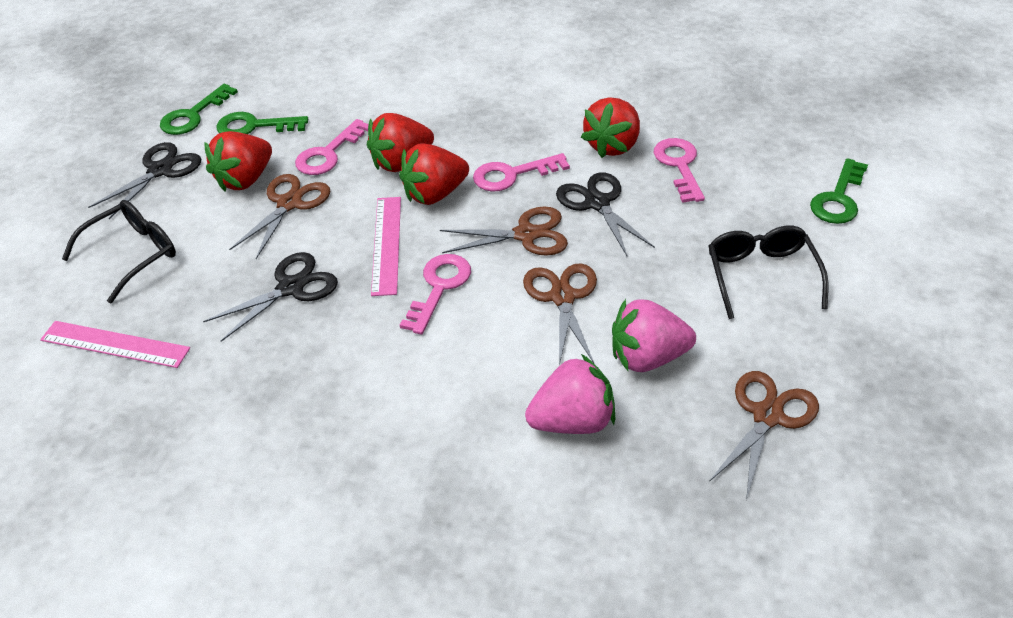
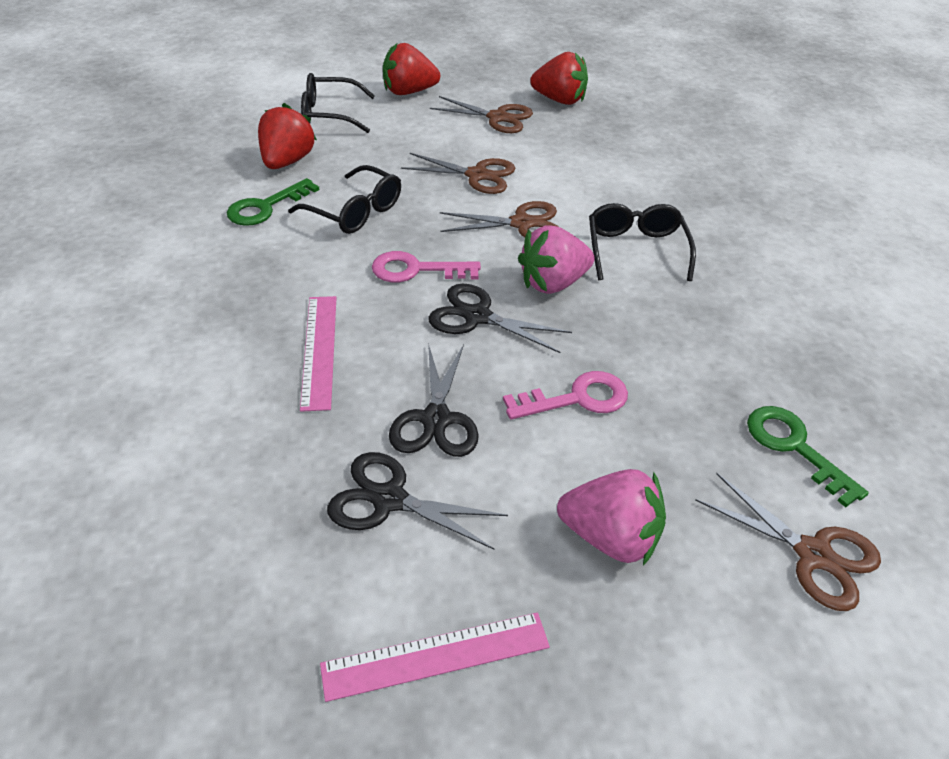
black glasses: [62,200,176,303] [708,226,829,319] = 2 -> [288,165,401,234] [301,73,375,133] [589,203,696,281] = 3
green key: [160,84,238,135] [217,112,308,134] [810,158,868,224] = 3 -> [227,178,319,226] [747,406,869,507] = 2
pink key: [295,119,369,175] [400,254,471,335] [473,153,570,192] [654,138,705,203] = 4 -> [372,251,481,282] [503,371,628,420] = 2
red strawberry: [205,131,272,191] [367,113,434,172] [399,143,469,205] [581,97,640,158] = 4 -> [258,103,317,169] [383,43,440,95] [530,52,588,105] = 3

